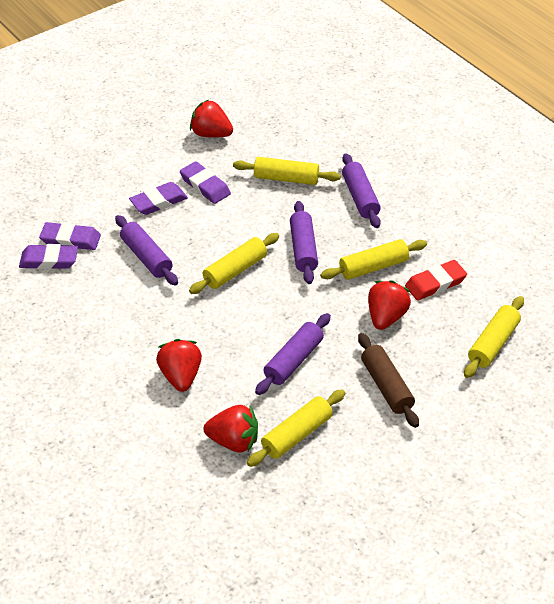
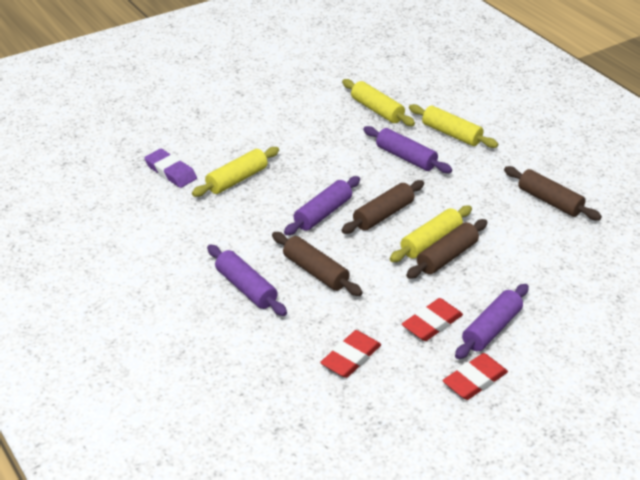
brown rolling pin: [358,333,419,428] = 1 -> [272,232,363,296] [341,180,424,234] [406,219,487,279] [504,166,602,220] = 4
purple eraser: [19,244,78,269] [39,222,101,250] [129,182,188,215] [180,161,231,204] = 4 -> [144,149,197,188] = 1
red eraser: [405,260,467,301] = 1 -> [320,330,381,378] [402,298,463,341] [443,353,508,400] = 3
red strawberry: [156,339,202,392] [190,100,233,137] [203,405,258,452] [368,280,411,330] = 4 -> none = 0
yellow rolling pin: [189,233,279,294] [233,157,341,185] [247,389,345,467] [320,239,427,280] [464,296,524,378] = 5 -> [192,147,279,197] [342,79,415,126] [390,206,472,262] [409,104,498,148] = 4

